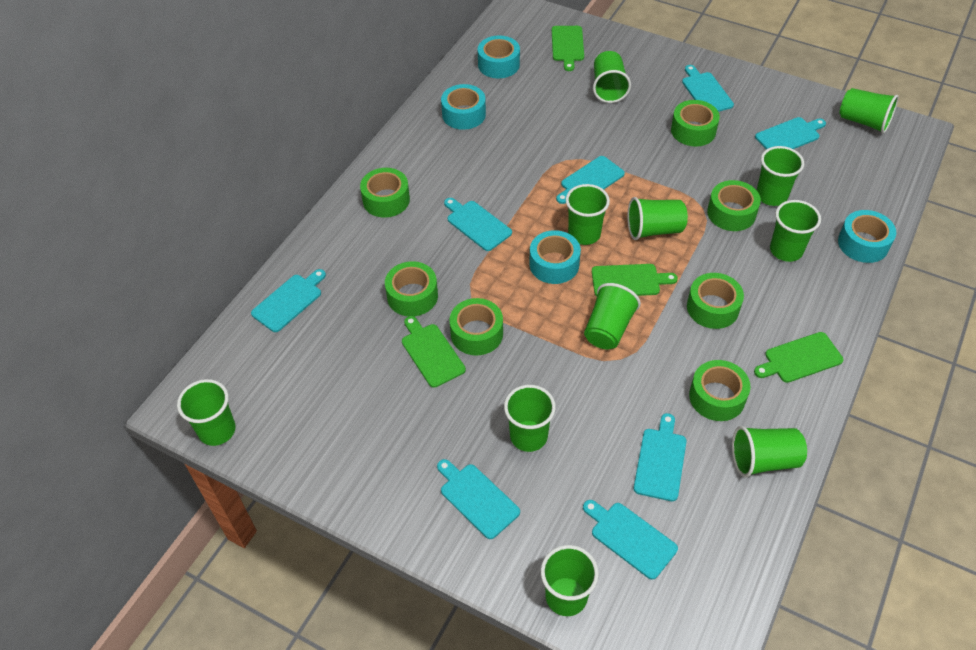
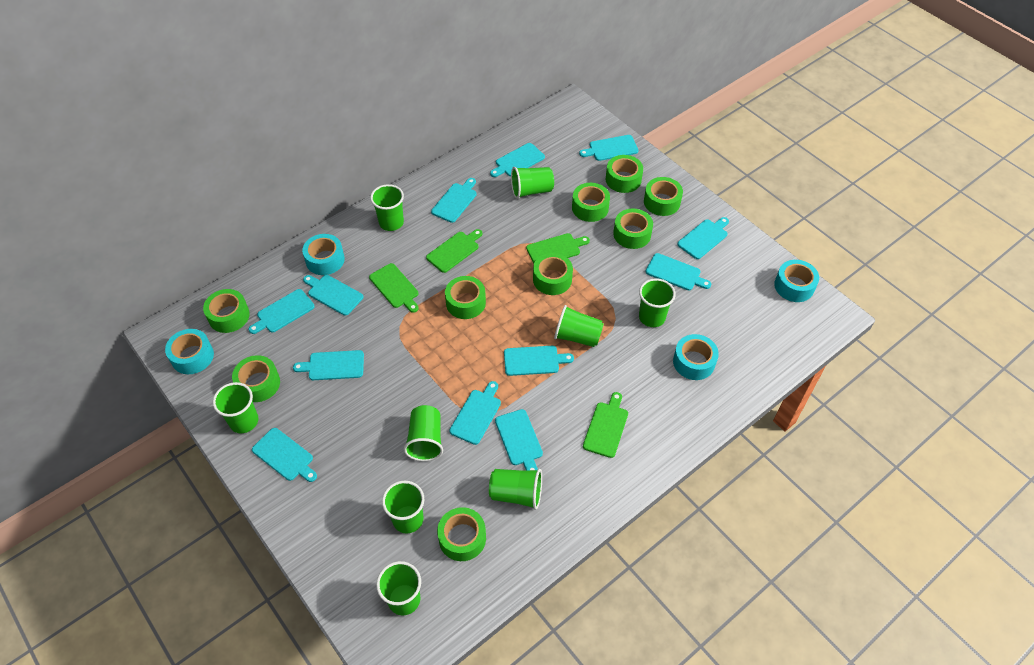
green cup: [177,379,235,446] [504,385,556,452] [541,545,599,616] [566,184,610,245] [584,283,641,349] [593,51,631,103] [627,197,688,240] [732,426,807,478] [757,146,804,206] [770,200,821,262] [839,88,899,134] = 11 -> [213,382,259,433] [370,184,404,231] [376,561,421,615] [382,481,424,533] [404,405,443,461] [489,469,542,510] [511,167,554,199] [554,305,604,347] [639,278,676,327] = 9
green tape: [360,168,410,218] [385,261,438,316] [450,298,503,356] [671,100,720,146] [687,273,744,329] [689,360,751,421] [707,180,761,231] = 7 -> [203,289,250,333] [232,355,280,402] [437,507,486,561] [445,276,486,319] [533,253,573,295] [572,183,610,222] [606,155,643,193] [613,209,653,249] [644,177,683,216] = 9
turquoise cutting board: [251,269,326,332] [437,459,520,539] [444,198,512,251] [556,156,625,204] [583,500,678,580] [634,413,687,501] [682,65,734,112] [755,117,826,150] = 8 -> [248,289,315,334] [252,428,317,482] [293,350,364,380] [303,275,363,316] [431,178,477,223] [449,381,501,445] [490,143,545,177] [495,409,543,470] [504,346,574,376] [579,135,639,161] [646,253,711,291] [677,217,729,259] = 12

